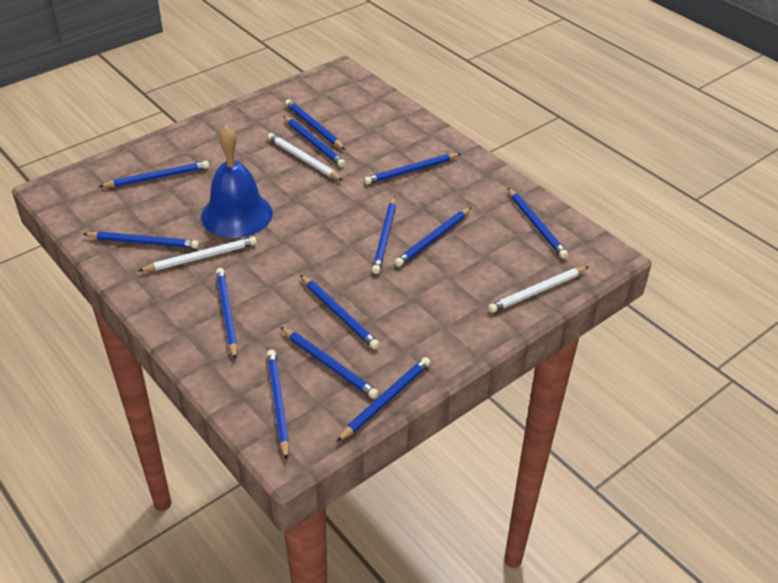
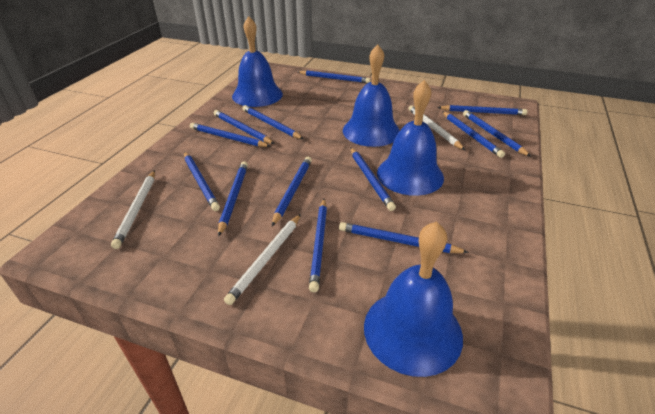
blue bell: [201,126,273,238] = 1 -> [232,16,283,107] [343,45,400,147] [364,221,463,377] [377,80,444,196] = 4

